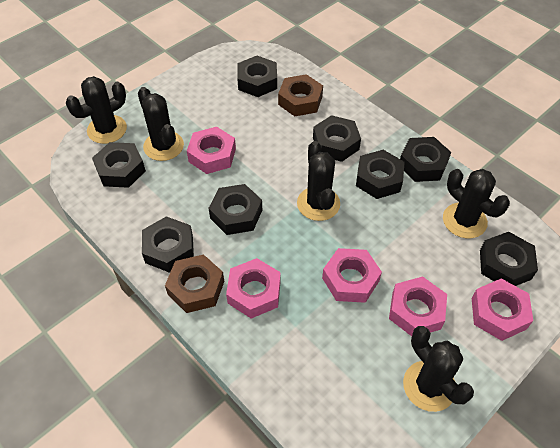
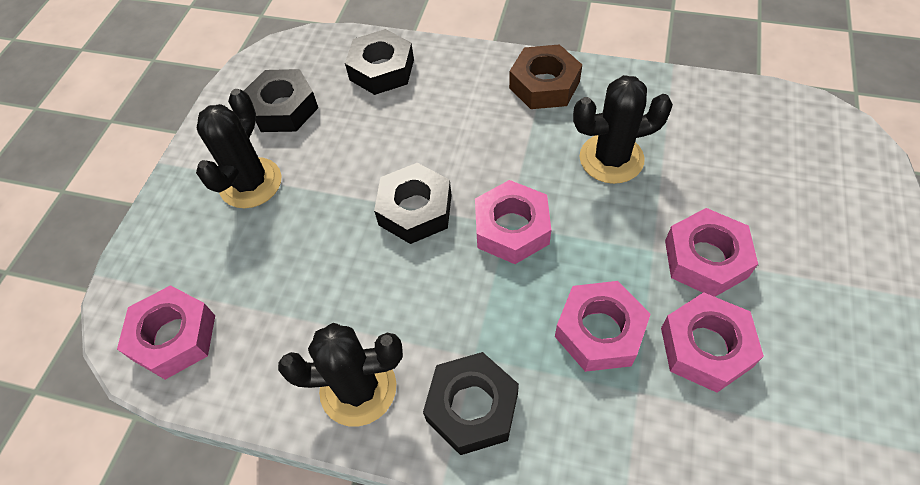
black cactus: [66,76,127,144] [138,87,184,161] [297,141,340,221] [403,326,474,412] [443,169,510,238] = 5 -> [196,89,281,208] [278,323,403,427] [573,75,673,184] = 3
black nut: [92,142,146,188] [142,216,194,273] [208,184,262,235] [237,56,277,97] [313,115,361,162] [356,150,405,199] [400,137,451,182] [480,232,538,286] = 8 -> [244,69,318,132] [345,29,414,95] [374,163,452,244] [423,352,519,455] = 4
brown nut: [165,254,224,313] [278,74,323,116] = 2 -> [509,44,582,109] = 1

